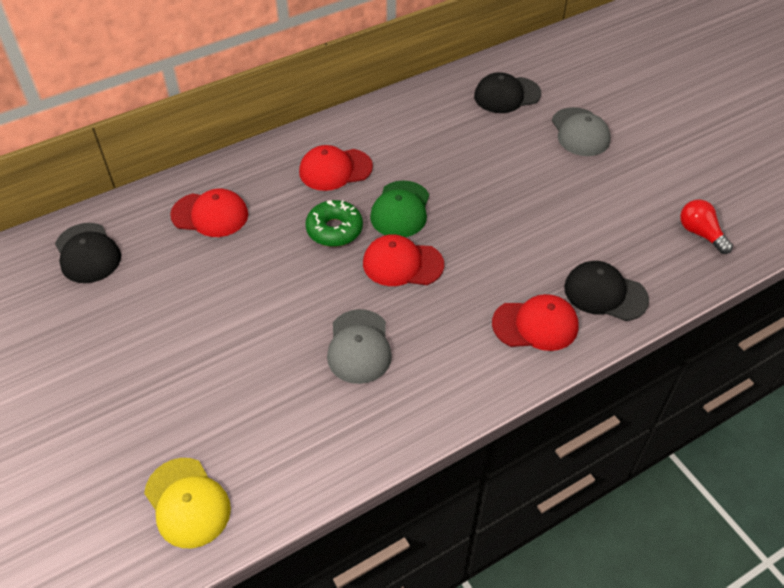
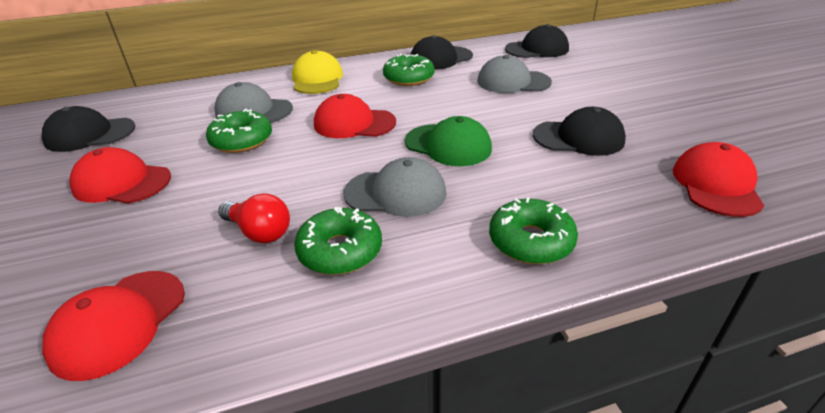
black cap: [55,223,121,283] [474,72,541,113] [564,261,649,321] = 3 -> [42,106,135,152] [410,35,473,70] [505,24,569,58] [533,107,626,156] = 4
green donut: [305,200,363,247] = 1 -> [206,109,272,153] [294,207,382,275] [383,54,435,86] [489,197,578,264] = 4
grey cap: [327,309,392,384] [552,107,611,156] = 2 -> [214,82,293,123] [343,157,447,217] [477,55,552,93] = 3

